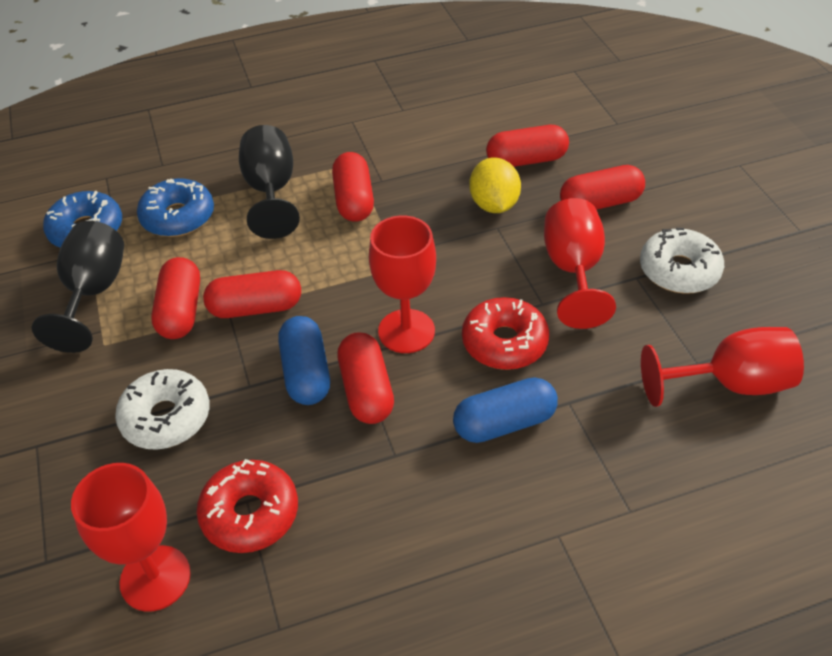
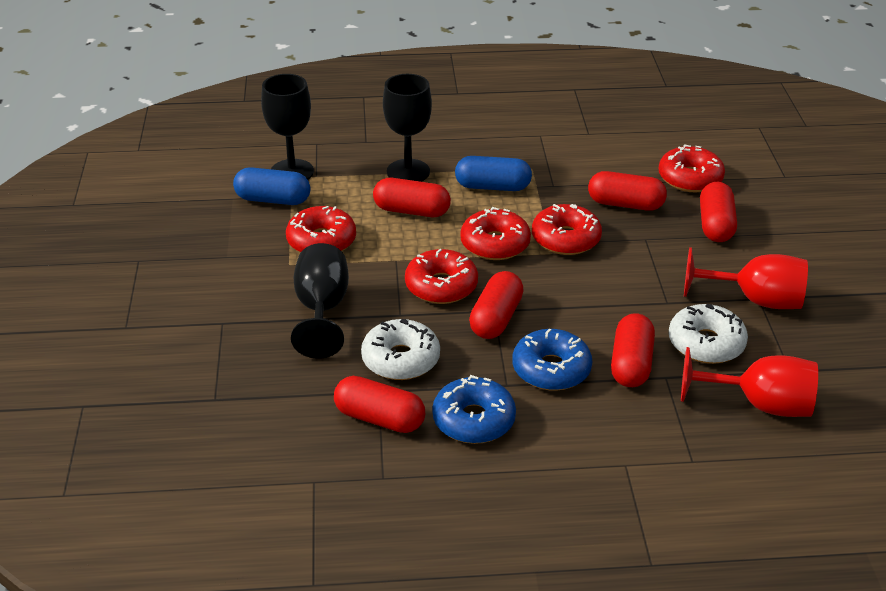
black goblet: [32,221,124,353] [239,125,300,239] = 2 -> [261,74,314,179] [291,243,349,359] [383,74,432,182] = 3
red donut: [196,459,298,553] [462,297,549,370] = 2 -> [286,206,356,253] [405,249,478,304] [460,207,531,260] [532,204,602,255] [658,144,725,192] = 5
red goblet: [71,463,191,612] [369,216,436,353] [544,198,616,329] [641,327,804,407] = 4 -> [681,347,818,417] [684,247,808,309] = 2
yellow lemon: [469,158,521,213] = 1 -> none = 0

